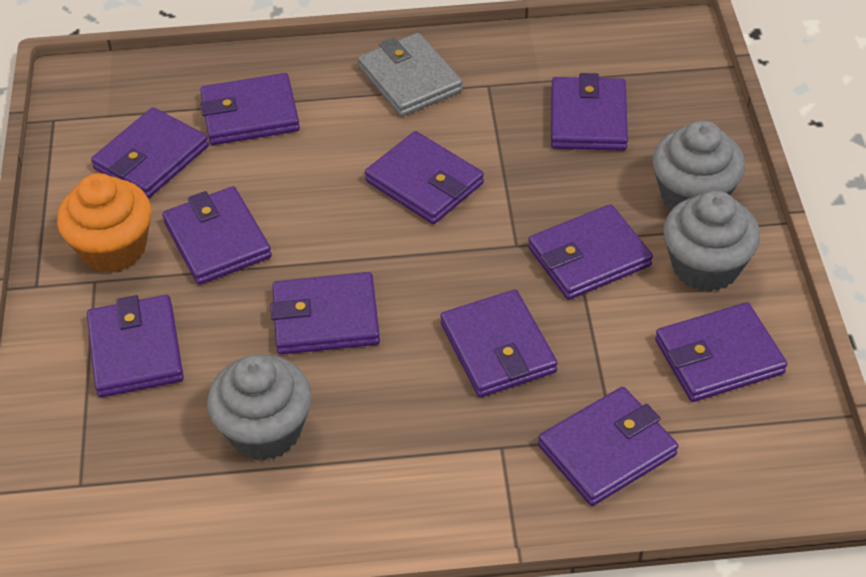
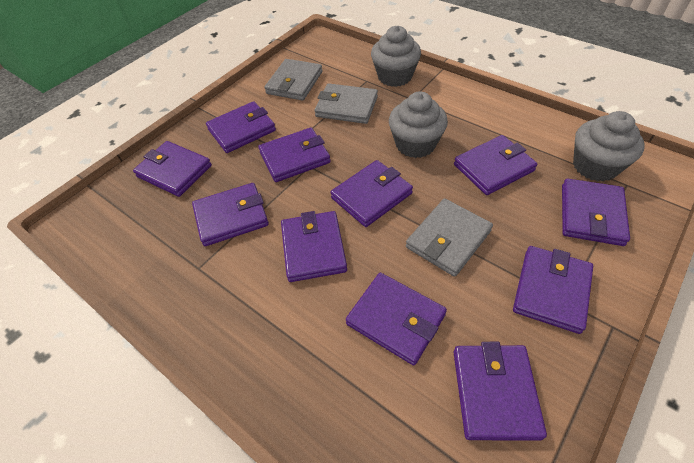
grey wallet: [358,33,463,117] = 1 -> [264,59,323,101] [314,83,378,124] [406,198,493,277] = 3
orange cupcake: [57,173,151,273] = 1 -> none = 0

